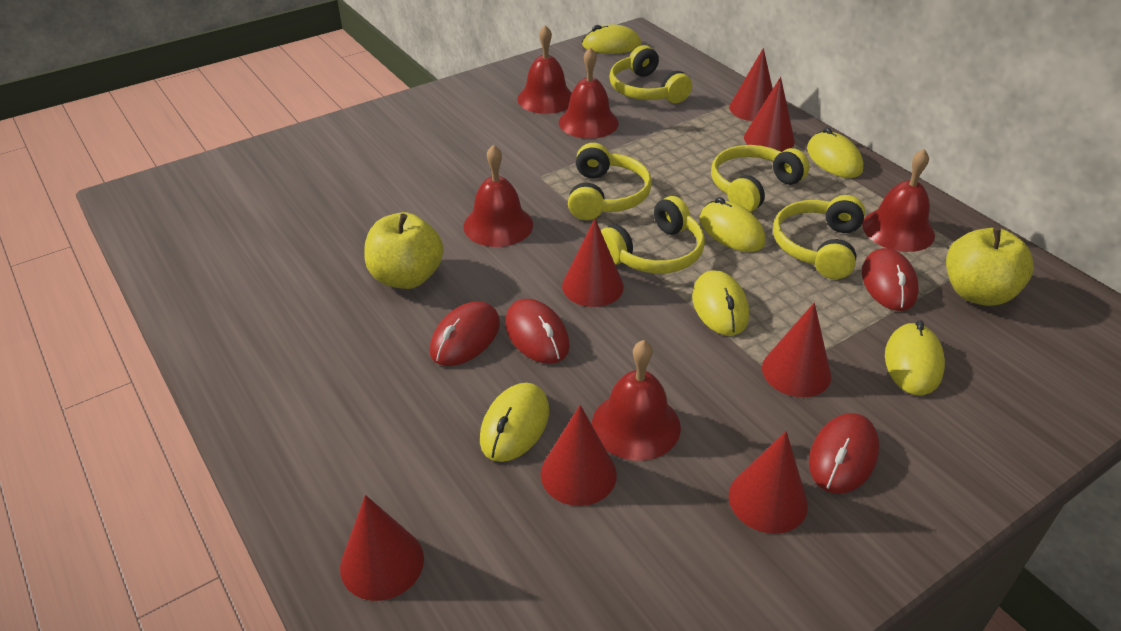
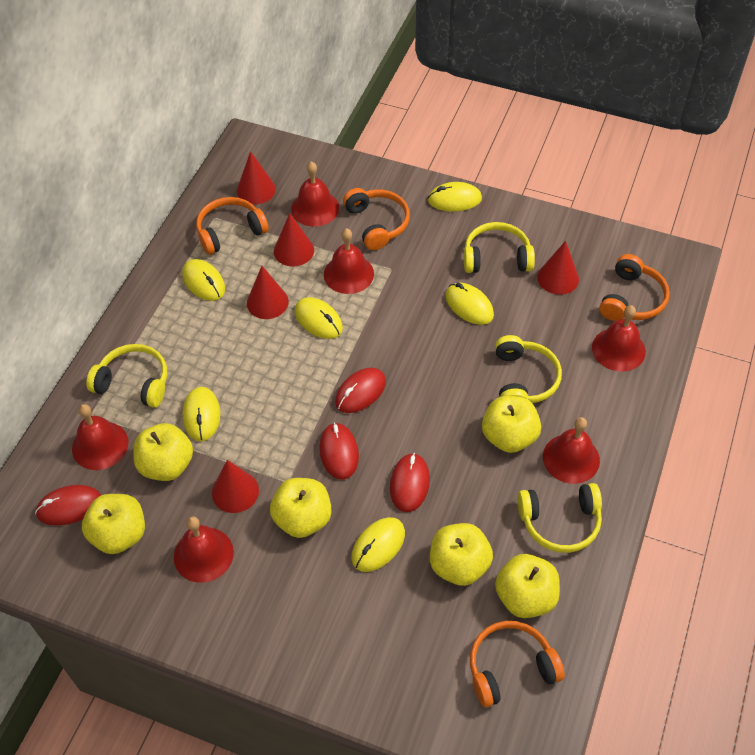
orange headphones: none = 0 -> [196,197,269,255] [343,188,410,250] [470,621,565,708] [599,254,670,321] = 4
red bell: [463,144,533,247] [517,25,572,114] [559,47,619,139] [592,340,681,461] [862,149,935,252] = 5 -> [72,404,128,470] [174,516,234,583] [291,161,339,227] [324,228,374,294] [543,417,600,484] [592,305,646,372] = 6
red cone: [340,495,424,601] [541,405,617,506] [562,219,624,307] [729,48,773,121] [729,431,808,534] [744,77,795,152] [762,303,831,397] = 7 -> [212,460,259,513] [237,151,276,204] [247,266,289,319] [274,213,314,267] [537,241,579,295] = 5
yellow apple: [364,212,443,289] [946,227,1034,306] = 2 -> [82,494,145,554] [133,423,193,481] [270,478,332,538] [430,523,493,586] [482,396,541,453] [495,554,560,618] = 6
yellow headphones: [568,143,652,220] [601,196,705,274] [609,45,692,103] [711,145,809,212] [773,195,865,279] = 5 -> [86,344,167,408] [464,222,535,273] [495,335,562,403] [517,483,602,553] = 4

